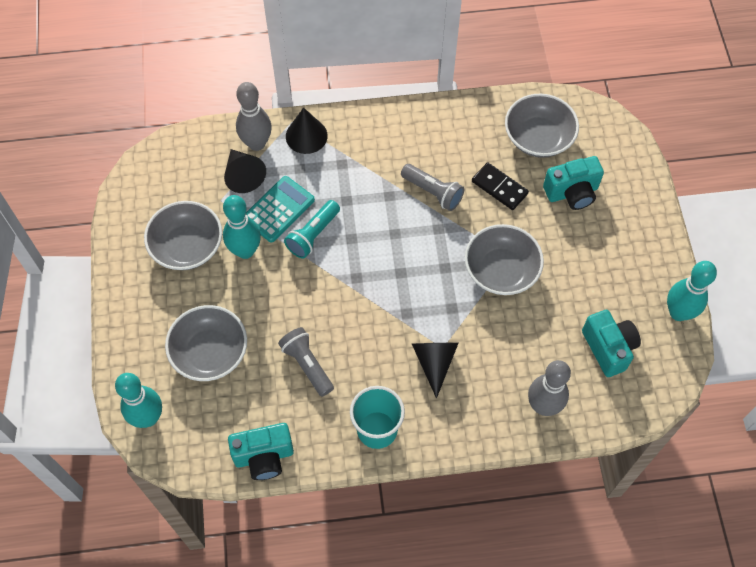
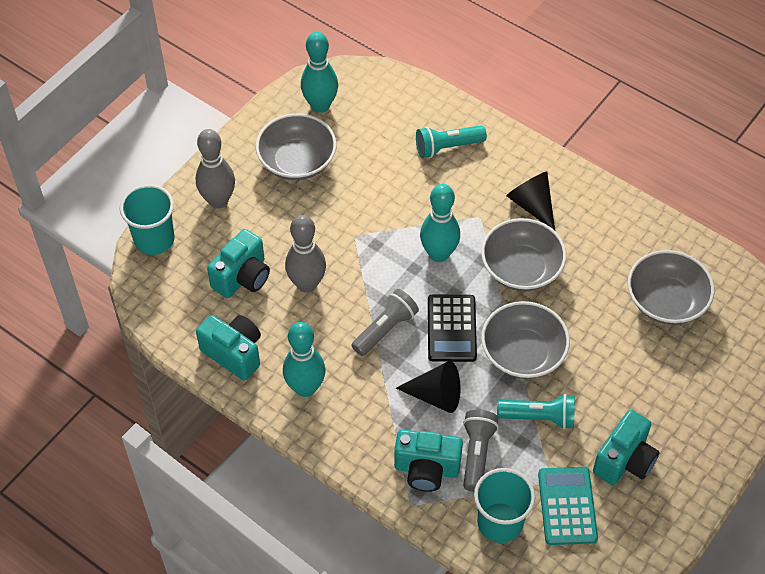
black calculator: none = 0 -> [428,295,477,362] = 1
black cone: [224,149,266,193] [286,108,328,154] [412,343,458,398] = 3 -> [396,361,461,413] [506,172,555,231] = 2
black domino: [472,162,529,210] = 1 -> none = 0
turquoise camera: [228,423,294,480] [543,156,604,210] [582,310,641,377] = 3 -> [196,315,261,381] [207,229,270,298] [394,429,463,492] [593,410,660,485] = 4
turquoise cup: [350,386,405,449] = 1 -> [120,184,175,255] [474,468,535,543] = 2
turquoise flashlight: [284,200,340,259] = 1 -> [416,125,487,158] [497,394,575,429] = 2

